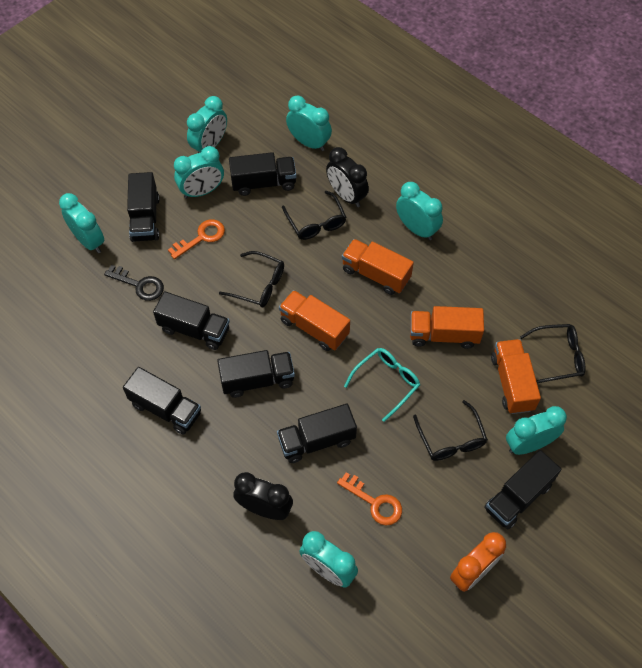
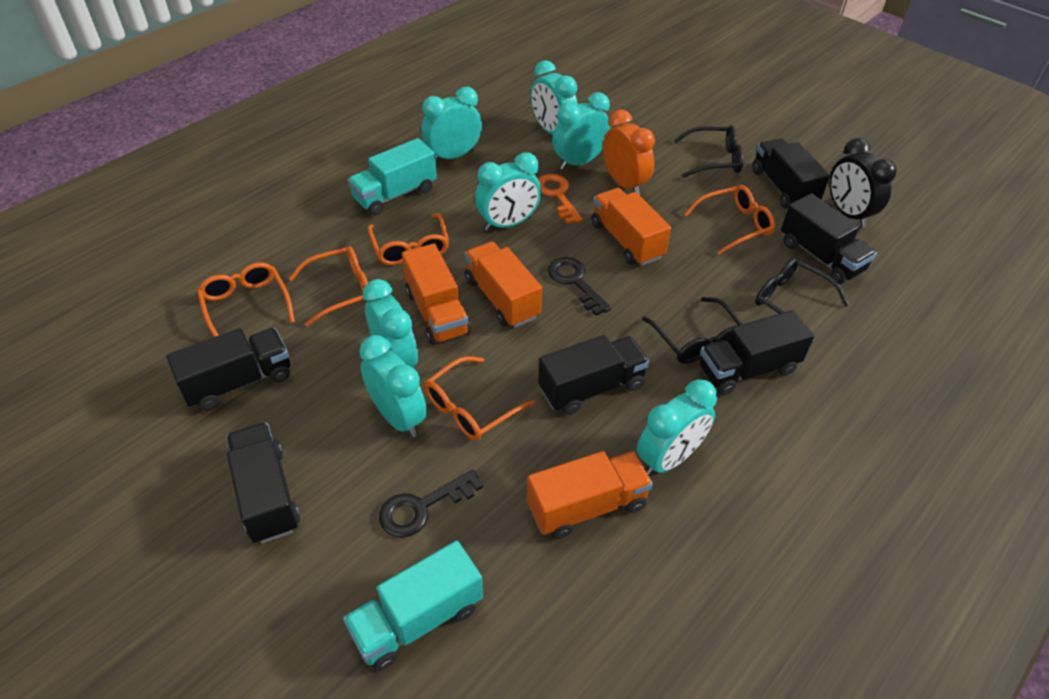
black clock: [233,472,293,520] [326,147,369,207] = 2 -> [830,138,897,227] = 1
black glasses: [219,251,284,307] [282,191,346,240] [413,400,488,461] [520,324,586,383] = 4 -> [642,297,743,364] [673,125,743,178] [755,258,849,343] = 3
black key: [104,265,164,301] = 1 -> [379,469,483,538] [547,257,611,316] = 2
black truck: [123,367,201,435] [127,172,160,242] [153,291,230,350] [217,350,295,398] [229,152,296,196] [277,404,357,463] [484,450,562,529] = 7 -> [167,328,290,411] [226,422,300,543] [538,335,650,415] [699,310,814,395] [752,138,830,209] [781,193,877,284] = 6
orange glasses: none = 0 -> [197,263,295,337] [289,246,369,326] [368,213,449,265] [424,356,535,441] [684,185,775,255] = 5
orange key: [168,219,225,259] [337,472,402,525] = 2 -> [538,174,583,224] = 1
turquoise glasses: [344,348,420,422] = 1 -> none = 0
turquoise truck: none = 0 -> [343,540,483,671] [348,138,437,215] = 2

